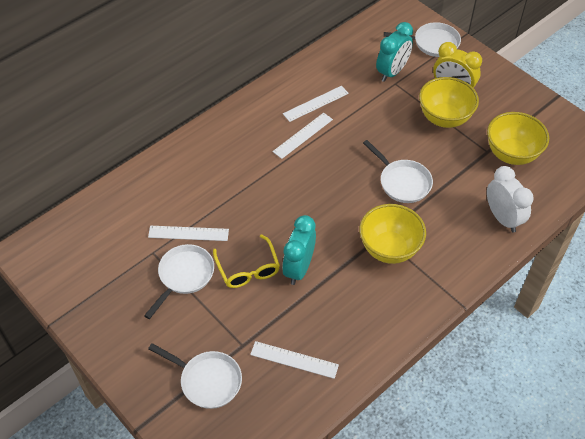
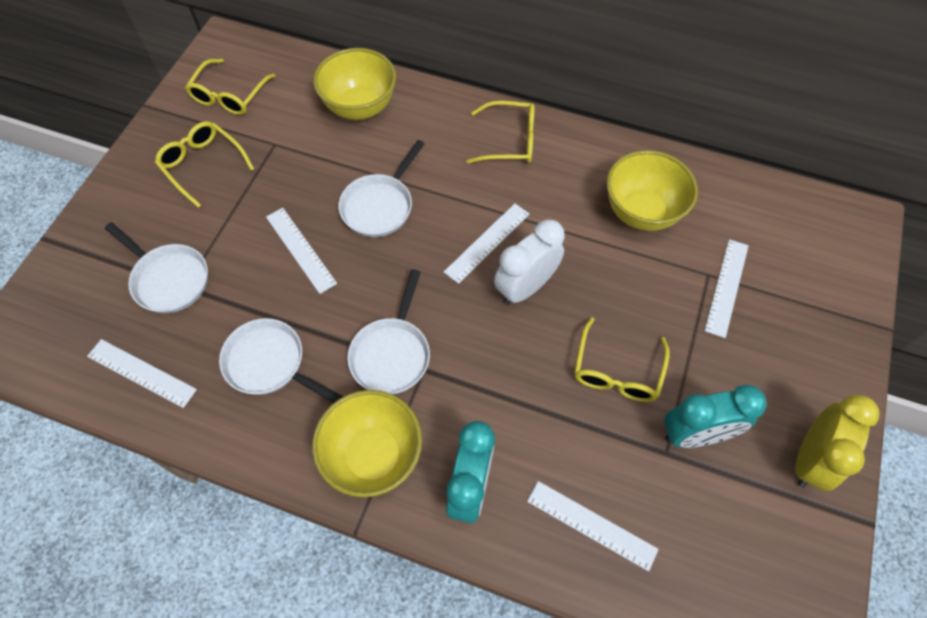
white ruler: [148,226,229,241] [250,341,339,379] [273,113,333,159] [283,86,349,122] = 4 -> [87,339,197,408] [266,208,337,294] [444,203,529,284] [527,481,659,572] [704,239,749,338] = 5
yellow glasses: [213,234,280,288] = 1 -> [155,121,254,208] [185,59,275,115] [466,101,535,164] [574,317,670,402] = 4

